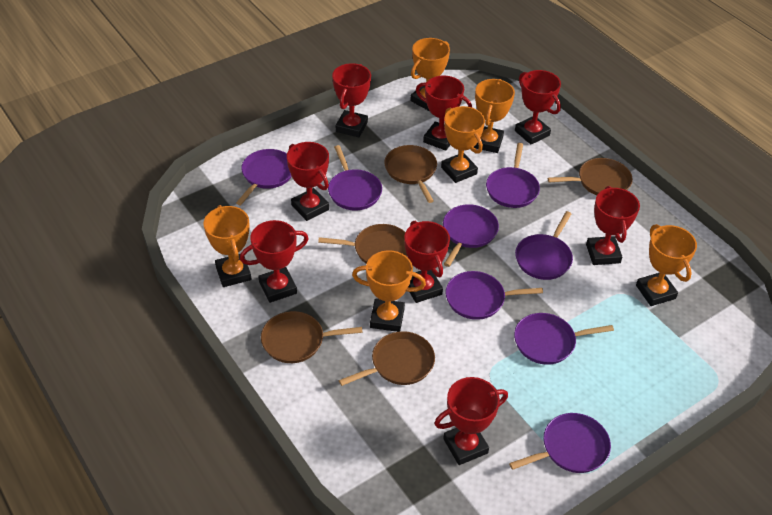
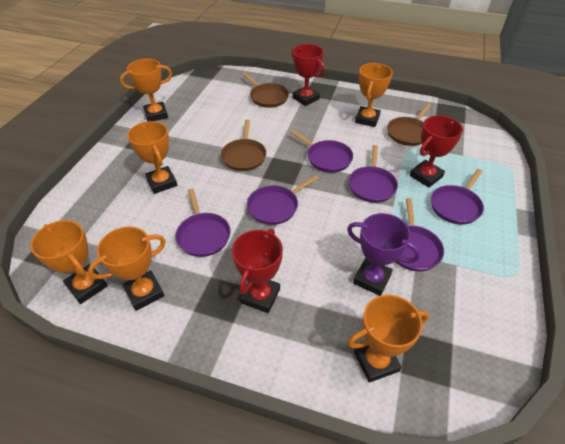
brown pan: [261,311,363,363] [318,224,407,264] [339,331,435,386] [384,145,437,203] [548,158,633,195] = 5 -> [221,119,266,171] [242,72,289,108] [387,104,431,146] = 3
purple pan: [236,149,292,205] [328,145,382,210] [443,204,499,267] [446,271,543,320] [486,143,540,208] [509,413,611,473] [514,313,614,365] [515,211,573,280] = 8 -> [176,189,230,257] [247,175,318,225] [290,130,353,173] [349,145,398,203] [395,198,444,271] [431,169,484,225] = 6
purple trophy: none = 0 -> [347,213,420,296] = 1
red trophy: [240,220,309,303] [287,142,329,221] [332,63,371,137] [404,221,450,303] [416,76,472,151] [434,377,508,465] [515,70,561,145] [586,186,640,265] = 8 -> [232,229,283,313] [291,44,325,106] [410,115,463,188] = 3

